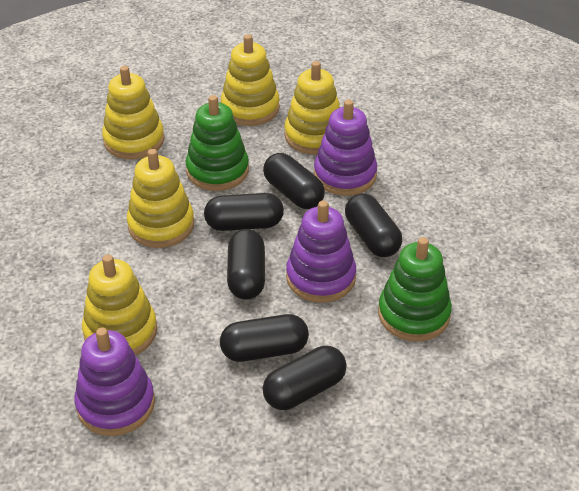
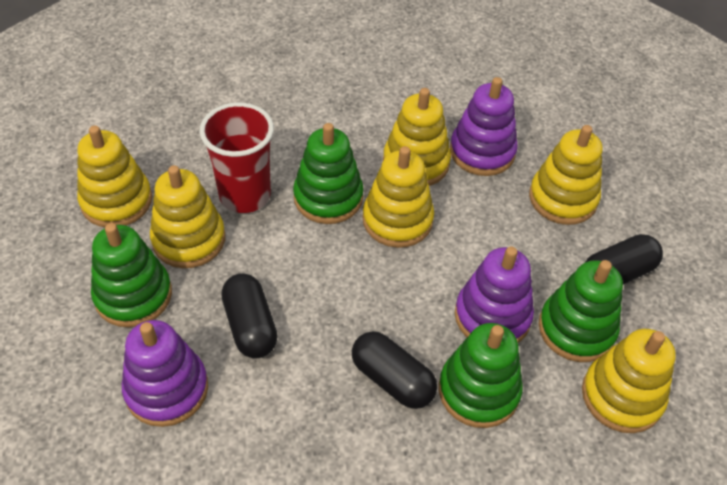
black capsule: [204,193,284,231] [220,314,309,362] [227,229,265,300] [263,153,325,209] [263,346,347,410] [345,193,402,257] = 6 -> [221,273,278,358] [352,331,437,409] [586,234,663,285] = 3
green stacking toy: [186,95,249,191] [378,237,452,341] = 2 -> [91,223,172,327] [293,123,364,224] [439,323,523,428] [539,260,623,362] = 4
red cup: none = 0 -> [199,103,274,213] = 1
yellow stacking toy: [82,254,157,356] [102,66,164,159] [127,149,194,248] [221,34,280,126] [284,61,340,155] = 5 -> [77,126,152,227] [150,165,225,268] [363,146,434,248] [383,88,451,186] [529,125,602,225] [582,329,676,433] = 6

